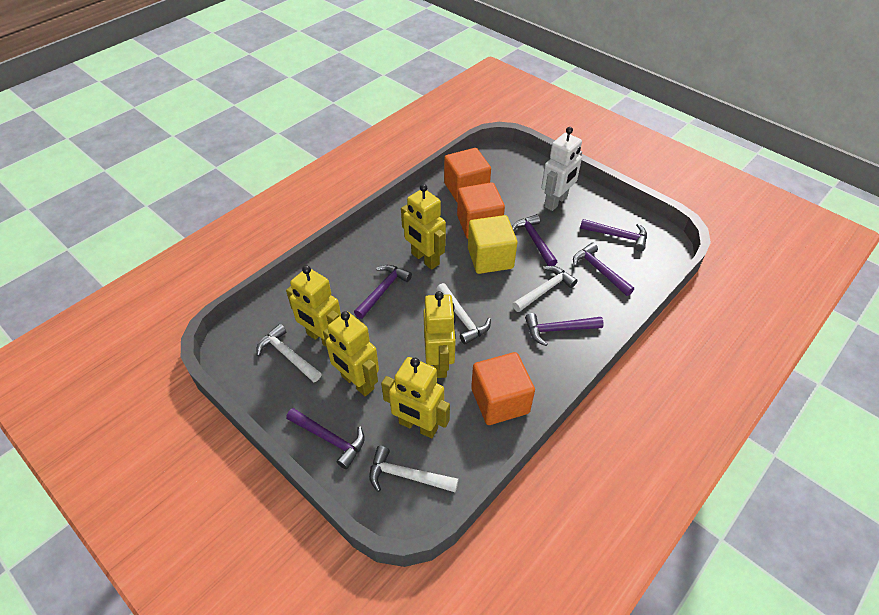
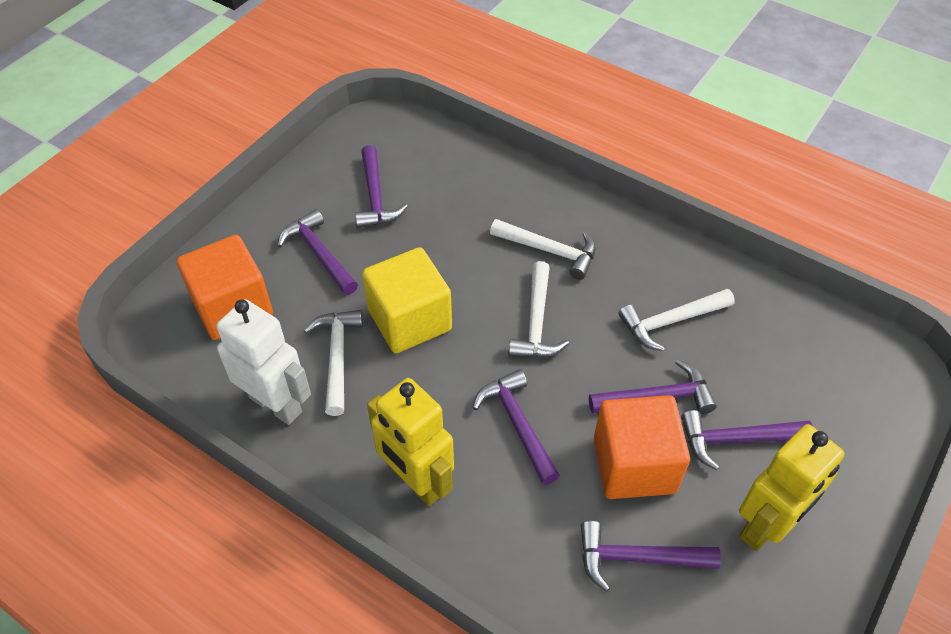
orange cube: [444,148,491,203] [457,182,505,239] [471,352,535,425] = 3 -> [177,235,273,340] [594,395,690,499] = 2
yellow robot: [286,265,341,347] [323,311,379,396] [381,357,450,438] [401,184,446,270] [423,291,456,378] = 5 -> [367,378,454,506] [739,424,845,551] = 2

